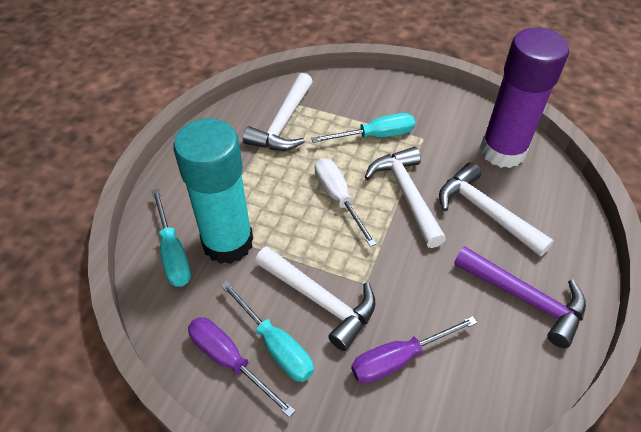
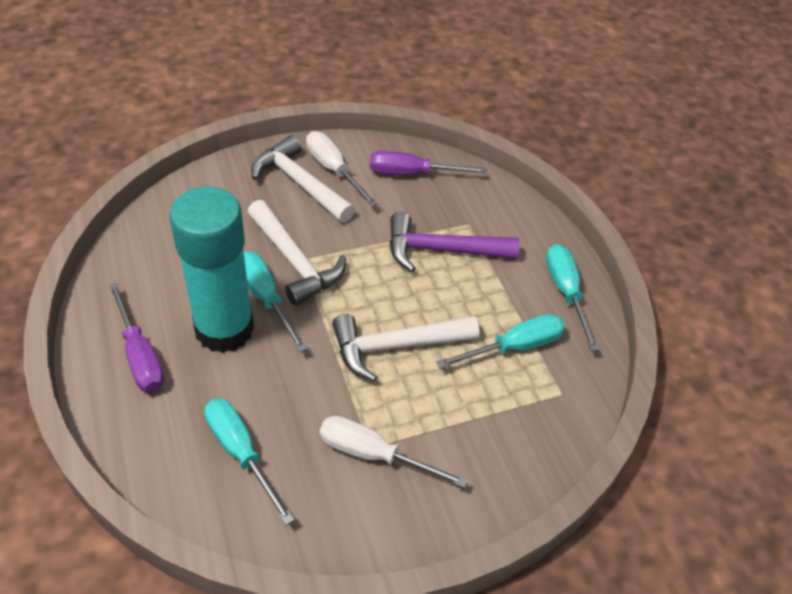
purple glue stick: [480,28,569,168] = 1 -> none = 0
turquoise screwdriver: [152,189,191,287] [220,281,314,382] [311,113,415,143] = 3 -> [204,399,295,525] [244,251,307,352] [437,314,565,369] [546,244,599,351] = 4
white hammer: [243,73,313,151] [255,246,376,351] [365,147,446,248] [439,162,554,257] = 4 -> [247,200,346,306] [251,135,355,223] [332,314,479,382] = 3
white screwdriver: [315,158,377,247] = 1 -> [306,131,378,207] [320,416,468,488] = 2

